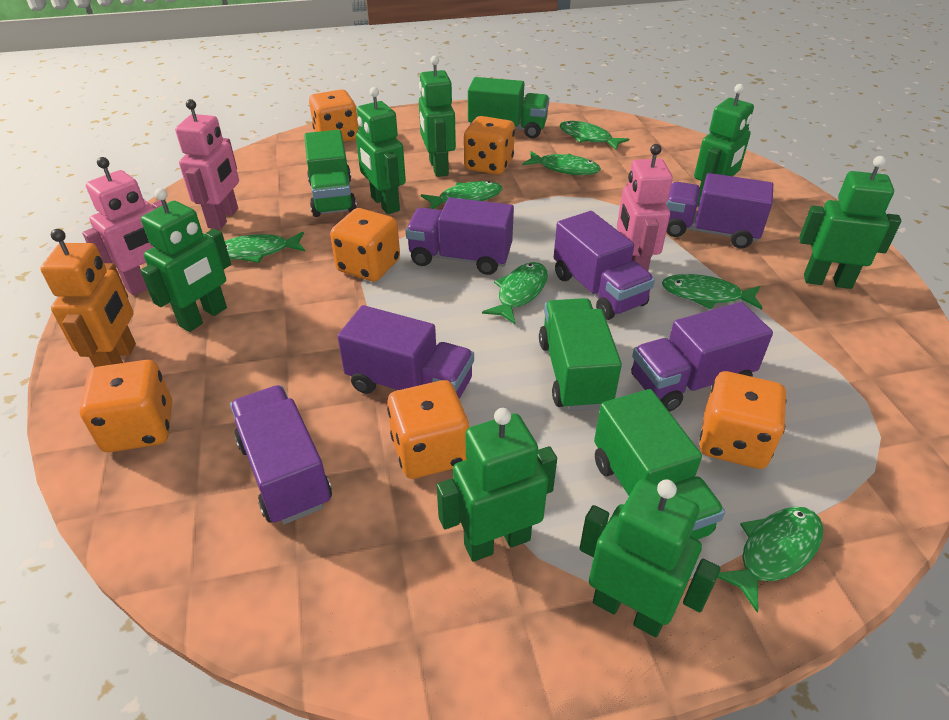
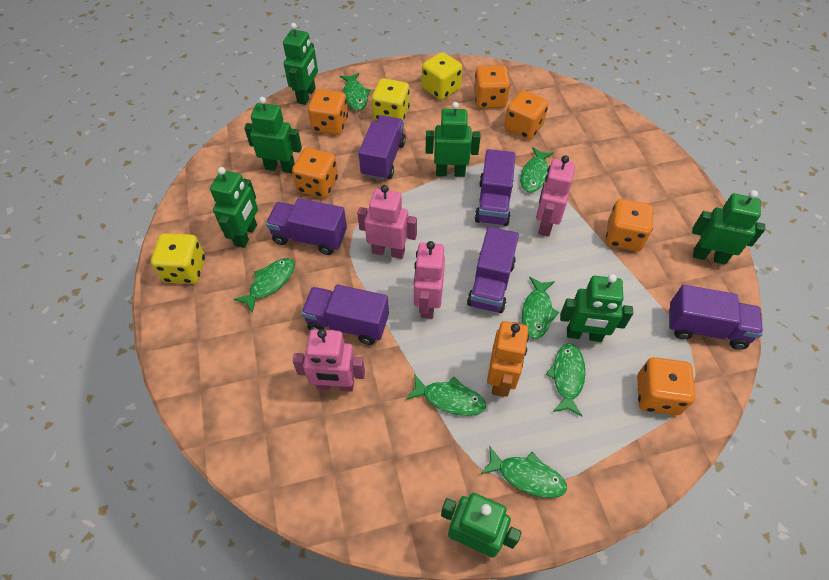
green truck: [304,130,357,217] [468,77,549,139] [539,298,622,411] [594,389,725,540] = 4 -> none = 0
pink robot: [82,157,162,295] [175,99,239,229] [617,144,673,271] = 3 -> [293,329,365,392] [357,185,417,259] [414,241,445,319] [536,155,575,237] = 4
yellow dice: none = 0 -> [151,234,205,284] [372,78,410,121] [422,52,462,100] = 3

